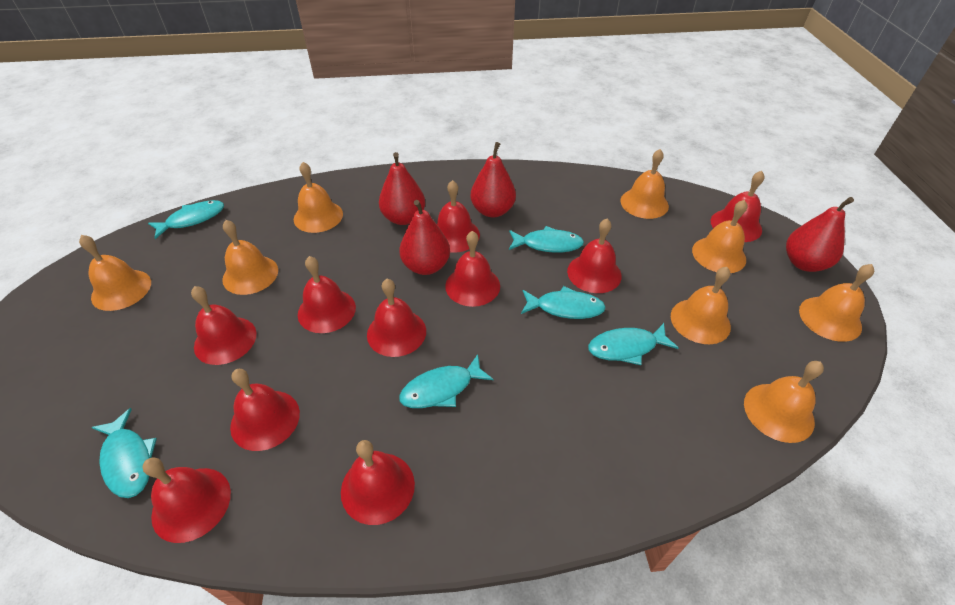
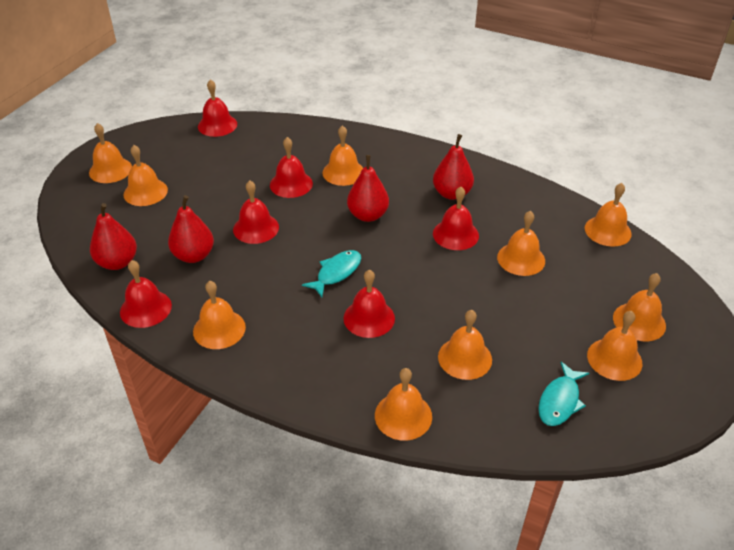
orange bell: [79,235,151,311] [222,220,278,295] [294,162,343,233] [620,149,669,219] [671,267,731,344] [692,200,747,273] [744,361,824,443] [799,264,874,342] = 8 -> [89,123,132,183] [123,145,168,206] [193,281,246,349] [323,125,363,186] [375,368,432,441] [438,310,492,380] [497,211,545,276] [585,183,632,247] [587,311,643,381] [613,273,666,341] = 10
red bell: [142,457,231,543] [191,286,256,365] [230,369,300,451] [298,256,356,333] [341,440,415,525] [367,279,426,357] [437,180,480,253] [445,231,500,307] [567,219,622,293] [711,171,765,242] = 10 -> [120,260,172,328] [198,79,237,137] [233,180,279,244] [270,137,313,198] [344,270,395,338] [433,187,479,250] = 6
turquoise fish: [91,408,157,498] [148,200,224,239] [399,354,494,408] [509,226,584,253] [521,286,606,319] [588,323,679,365] = 6 -> [302,250,361,297] [538,362,589,426] = 2

